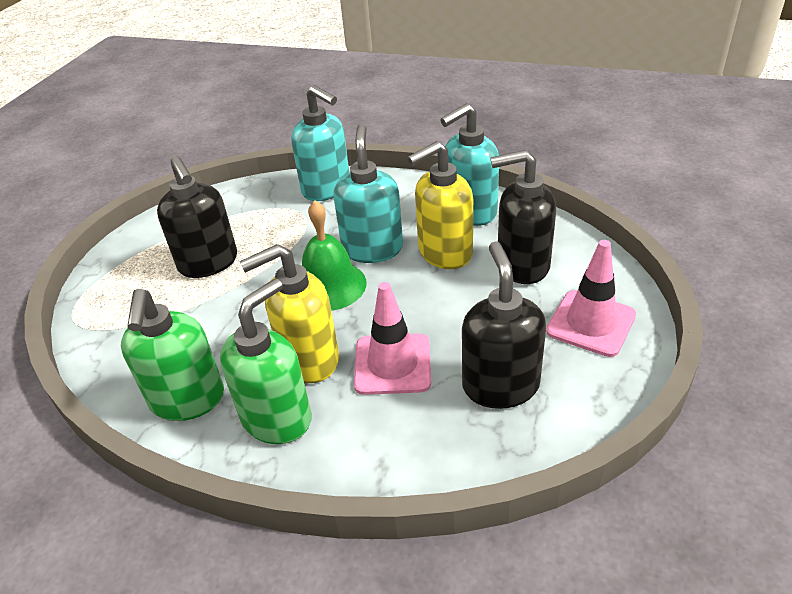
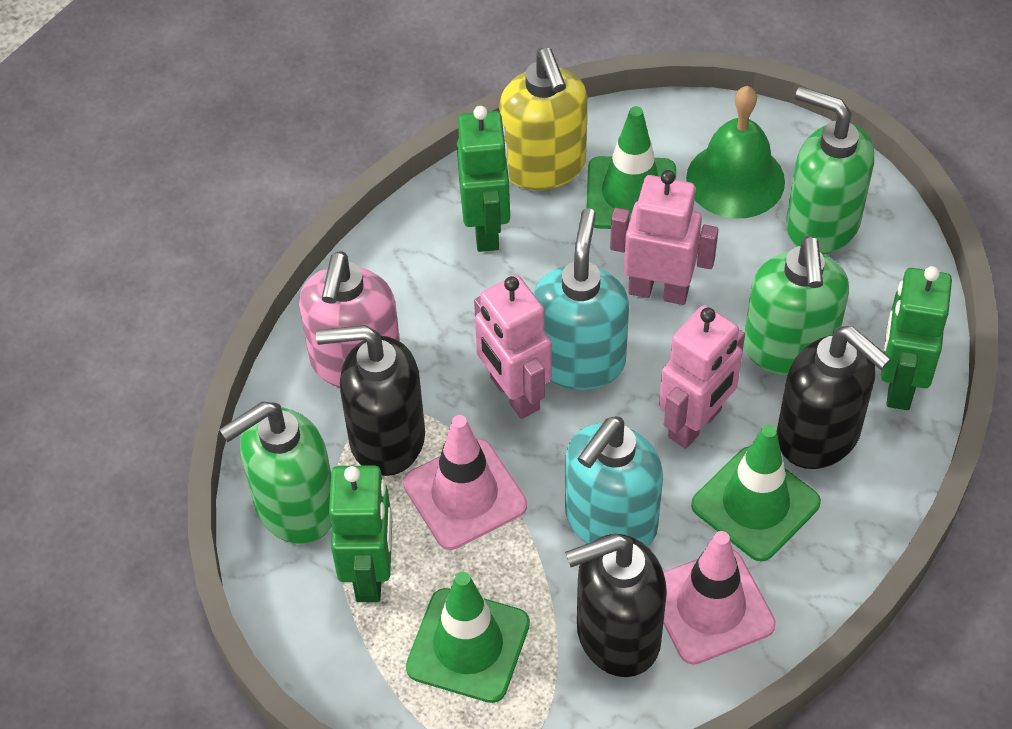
green robot: none = 0 -> [329,465,392,602] [457,106,510,252] [881,266,952,410] = 3
green soap dispenser: [121,289,224,421] [220,279,312,444] = 2 -> [219,402,332,544] [744,236,849,375] [786,86,874,254] = 3
green traffic cone: none = 0 -> [406,572,530,703] [586,106,676,229] [691,424,821,562] = 3
pink robot: none = 0 -> [474,275,552,419] [610,170,719,305] [659,305,745,449] = 3
pink soap dispenser: none = 0 -> [299,251,400,388] = 1
turquoise soap dispenser: [291,85,350,201] [333,124,403,263] [440,103,499,226] = 3 -> [533,208,629,390] [565,416,663,546] = 2
yellow soap dispenser: [240,244,339,383] [407,141,473,269] = 2 -> [499,48,588,190] = 1

